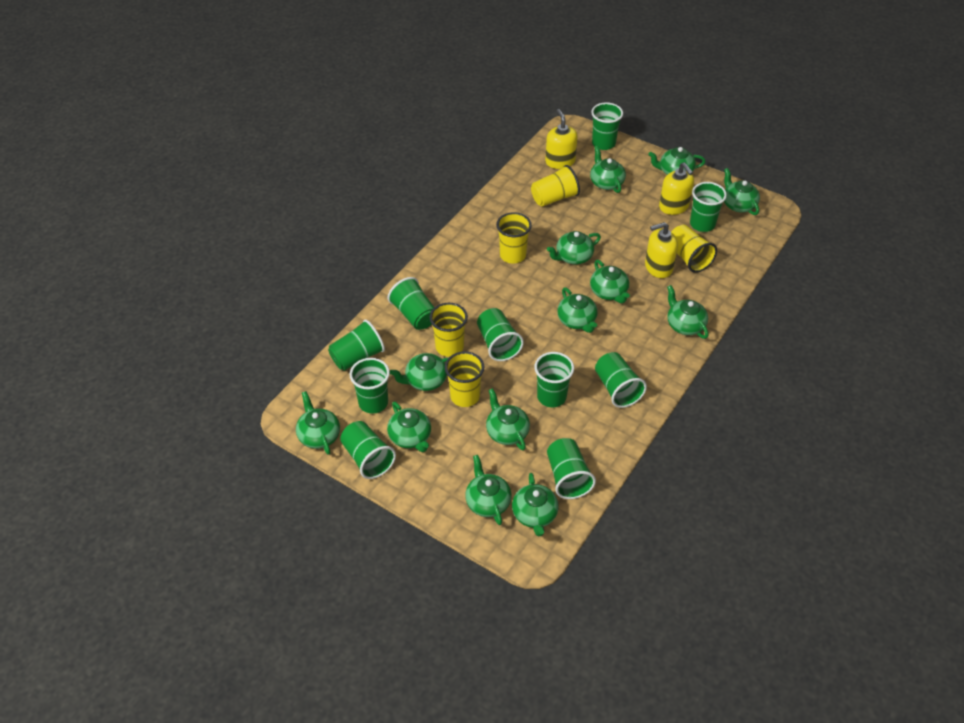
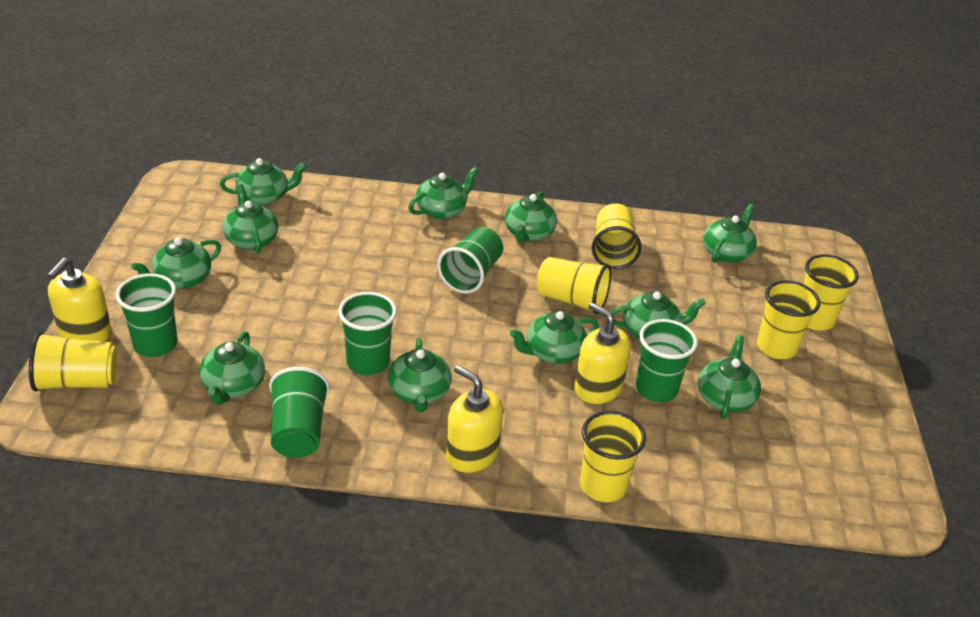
green cup: [328,319,385,371] [340,421,396,479] [350,358,390,414] [388,277,435,330] [477,308,524,361] [534,352,574,407] [547,438,596,499] [591,102,623,150] [595,352,647,408] [690,182,727,232] = 10 -> [115,273,178,357] [269,367,330,458] [338,292,397,375] [437,227,503,294] [636,319,698,402] = 5
green teapot: [296,391,340,455] [387,402,431,452] [390,353,448,391] [465,455,512,525] [486,388,530,450] [512,473,559,536] [547,231,601,265] [557,287,598,333] [590,146,626,193] [590,260,630,303] [648,147,706,175] [667,285,709,339] [724,168,760,215] = 13 -> [131,237,221,289] [199,332,265,405] [220,158,306,206] [223,184,278,254] [388,338,451,412] [408,167,478,220] [505,191,557,243] [510,311,599,364] [611,292,706,339] [698,335,761,419] [703,204,757,263] = 11
yellow cup: [429,303,468,357] [445,351,484,407] [496,212,532,264] [531,165,580,207] [671,225,717,273] = 5 -> [29,332,117,392] [536,257,612,315] [580,411,646,502] [592,203,642,269] [757,280,821,359] [804,254,859,331] = 6

